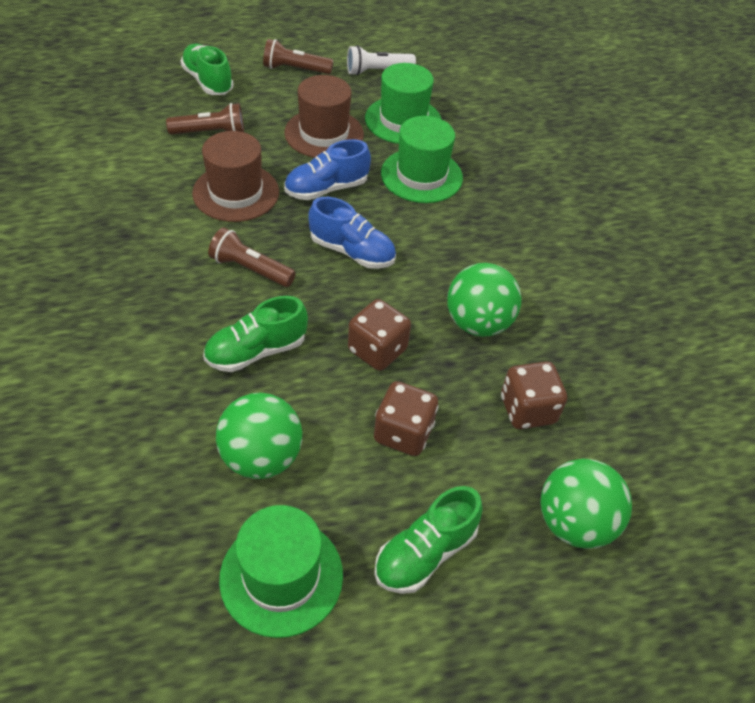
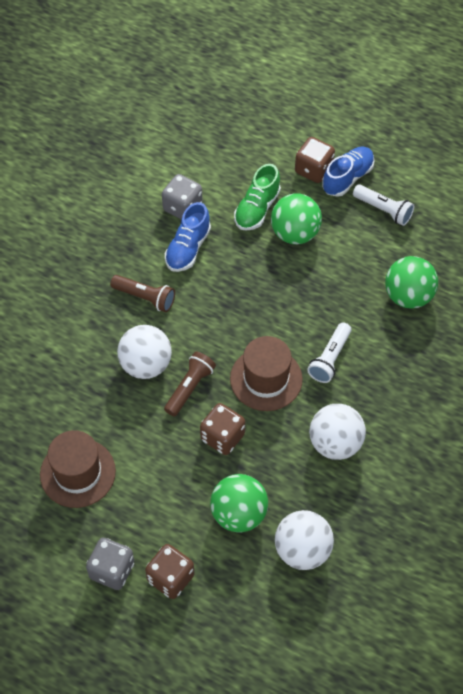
brown flashlight: [166,103,244,134] [208,227,296,287] [263,39,333,74] = 3 -> [110,275,175,312] [164,352,216,416] = 2
green hat: [219,505,343,638] [365,63,441,144] [381,116,463,203] = 3 -> none = 0
green shoe: [180,44,234,95] [203,296,308,372] [374,486,483,594] = 3 -> [234,164,281,231] = 1
grey dice: none = 0 -> [86,537,134,590] [162,174,202,219] = 2
white ball: none = 0 -> [117,325,172,379] [275,510,334,570] [309,404,366,460] = 3
white flashlight: [347,45,416,75] = 1 -> [307,322,351,383] [353,185,414,226] = 2

